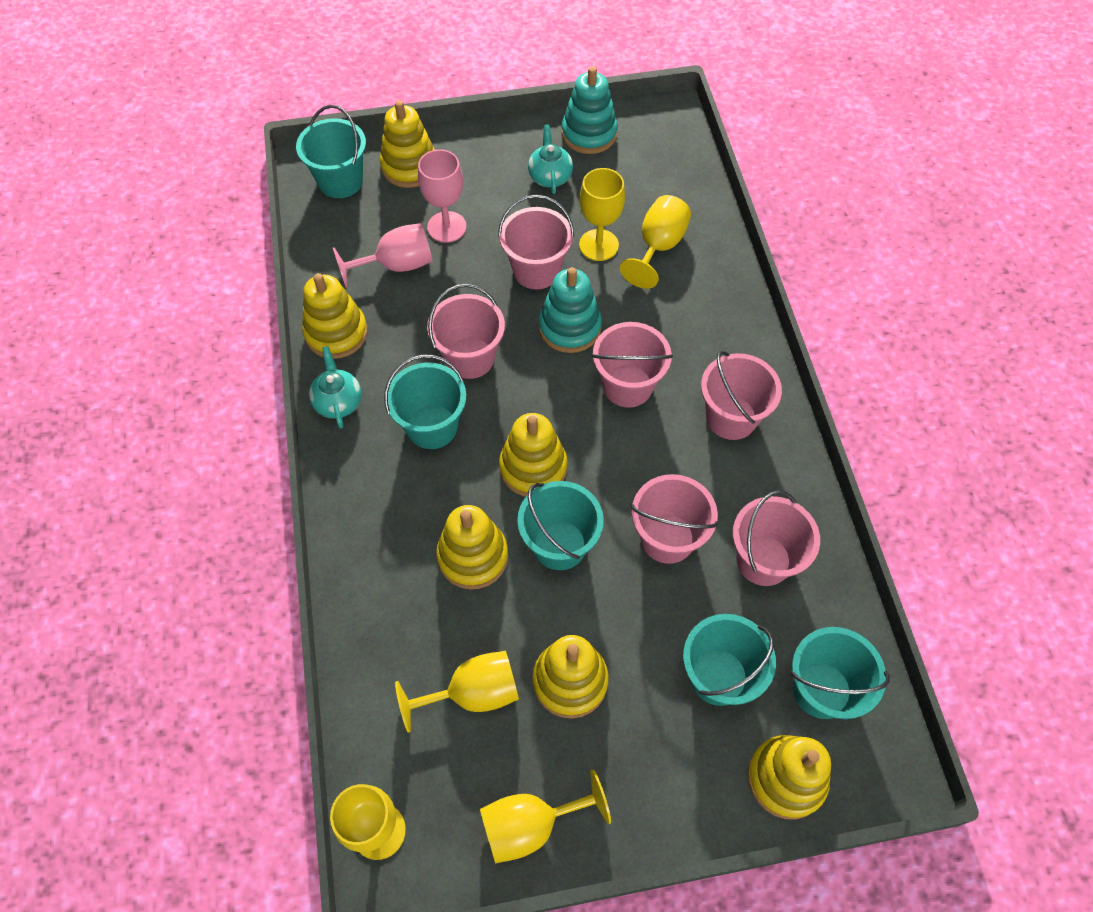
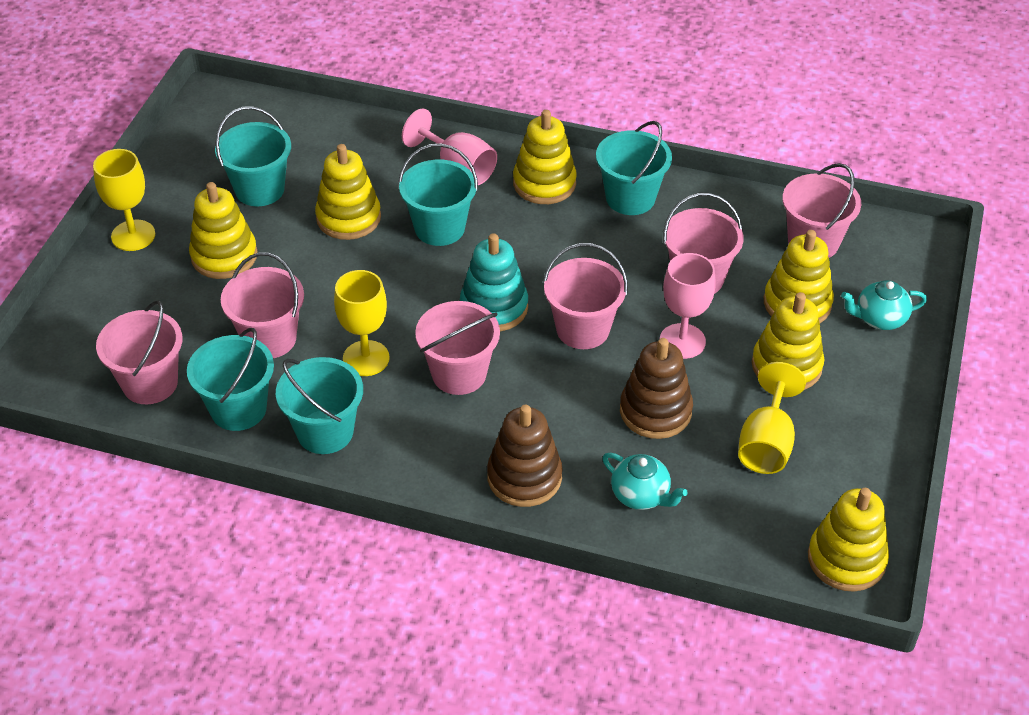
brown stacking toy: none = 0 -> [487,405,562,507] [620,338,693,439] = 2
turquoise stacking toy: [539,267,602,353] [562,66,618,154] = 2 -> [460,233,528,331] = 1
yellow goblet: [330,784,406,860] [395,651,519,733] [480,770,611,864] [579,168,625,261] [620,195,691,289] = 5 -> [93,149,155,251] [334,270,390,376] [738,362,806,474] = 3

